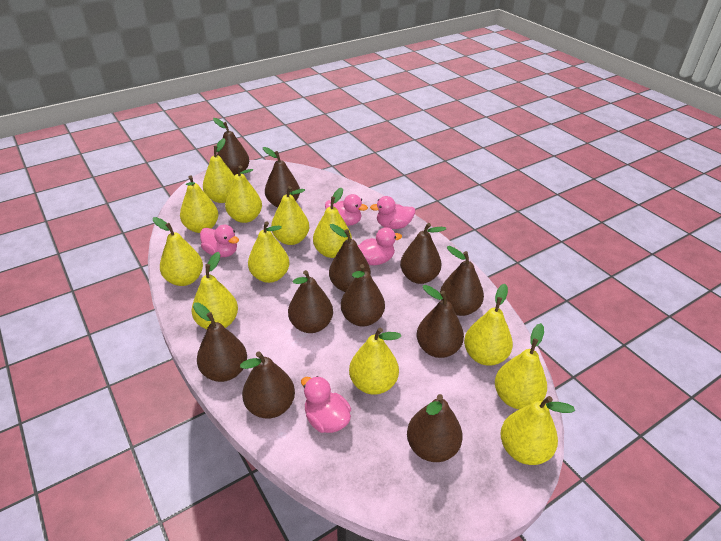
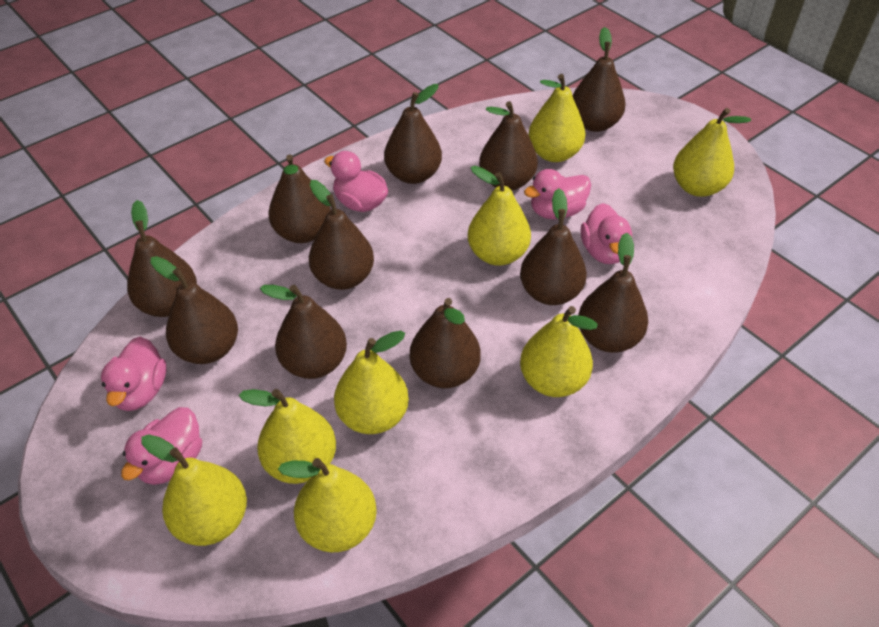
yellow pear: [153,217,203,286] [180,175,218,233] [192,252,238,330] [203,138,234,203] [225,166,262,223] [248,221,290,283] [271,186,309,245] [313,188,352,258] [349,328,401,395] [464,284,513,366] [495,323,547,409] [500,396,575,465] = 12 -> [141,434,247,546] [239,389,336,484] [278,458,377,552] [334,331,409,434] [468,166,531,266] [520,306,598,397] [528,74,585,162] [673,108,751,197] = 8

